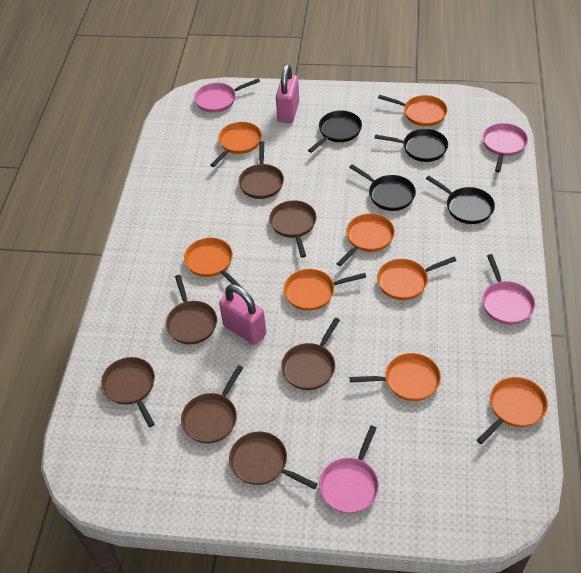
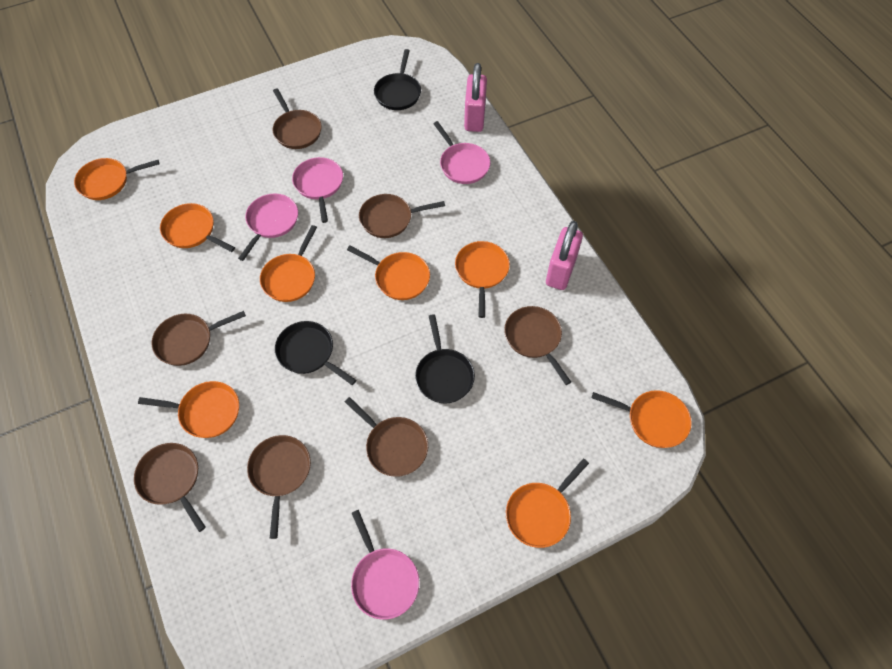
black pan: [308,111,362,153] [349,164,416,211] [374,129,448,162] [426,175,495,224] = 4 -> [275,321,356,385] [374,49,421,110] [415,314,475,403] = 3

